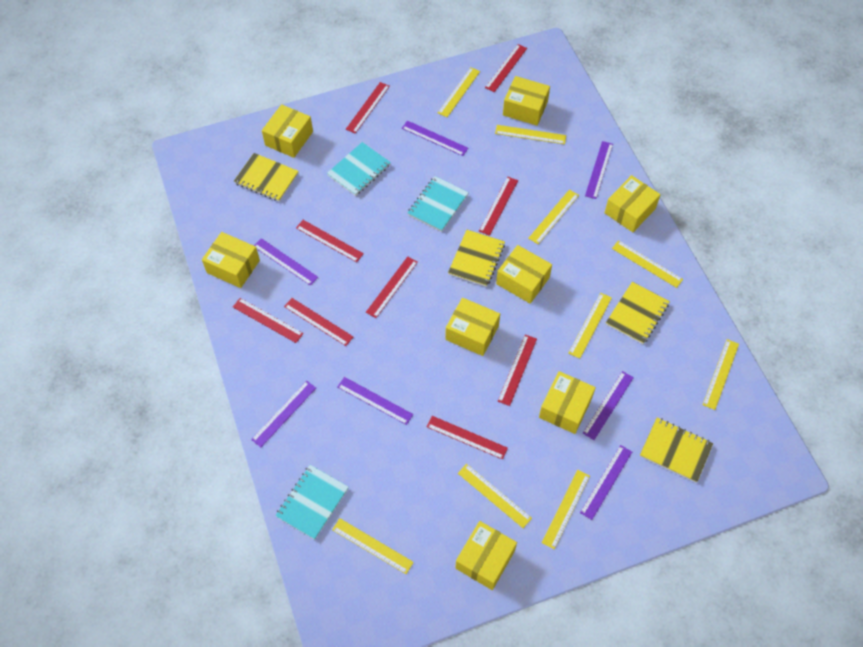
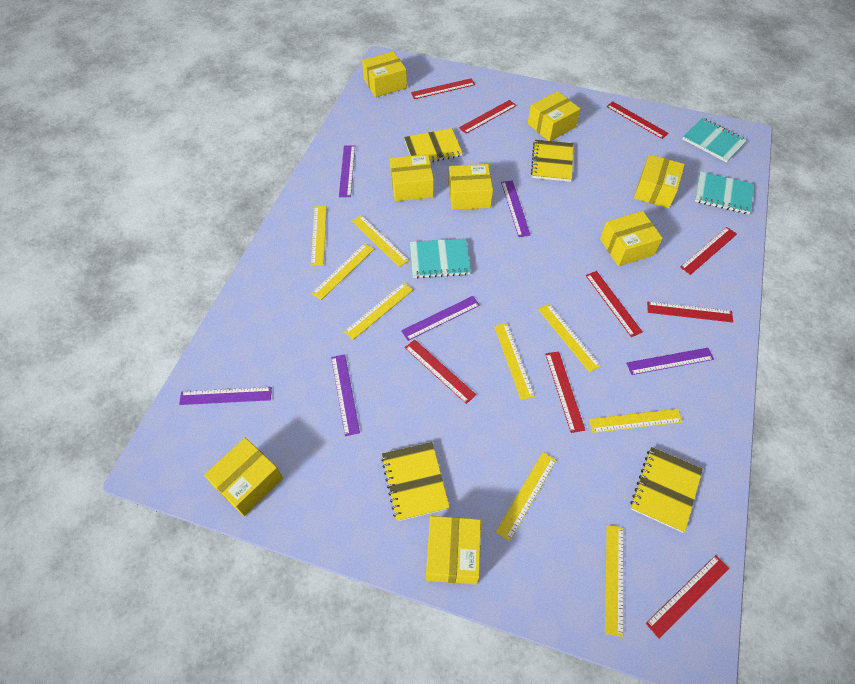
purple ruler: [251,381,316,447] [254,238,318,286] [337,377,413,425] [402,120,468,156] [580,445,632,520] [583,371,634,440] [585,141,613,199] = 7 -> [179,387,272,405] [331,354,360,436] [339,146,355,197] [401,296,480,341] [501,180,531,237] [626,348,714,375] = 6

